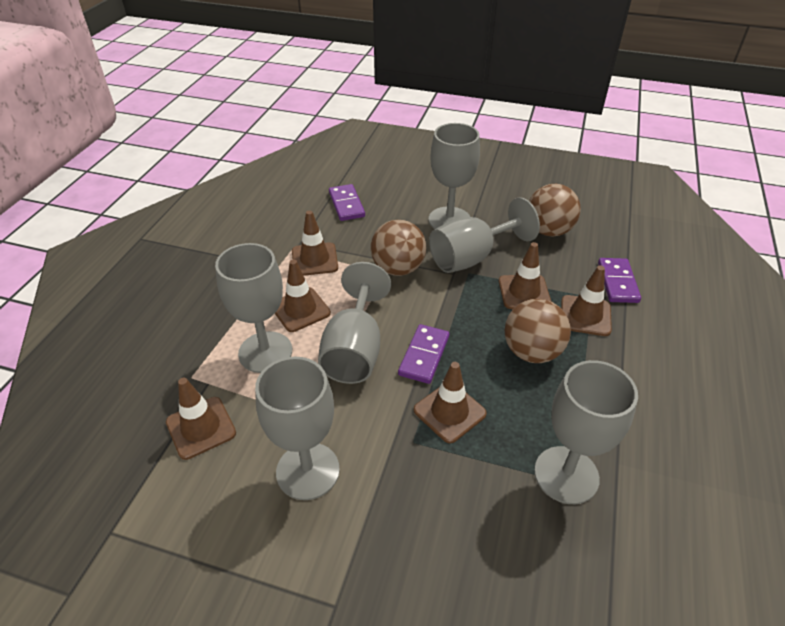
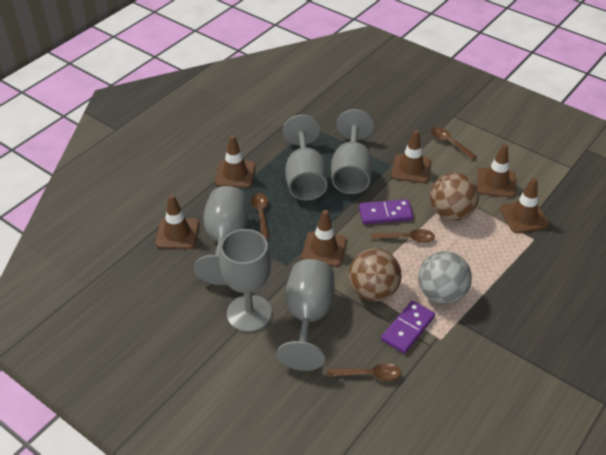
brown ball: [371,220,426,276] [505,299,571,363] [529,184,581,237] = 3 -> [349,248,402,301] [430,173,479,221] = 2
brown spoon: none = 0 -> [251,193,269,239] [328,363,401,381] [371,229,435,243] [431,127,477,160] = 4
grey ball: none = 0 -> [418,251,472,304] = 1
grey goblet: [215,243,292,373] [255,357,340,500] [318,262,391,384] [429,123,480,229] [429,197,540,273] [534,360,638,504] = 6 -> [194,186,249,285] [219,229,272,332] [277,259,335,371] [283,115,328,200] [331,109,374,194] = 5
purple domino: [329,184,365,221] [398,324,450,384] [598,258,641,303] = 3 -> [359,199,413,224] [381,301,435,354] = 2

